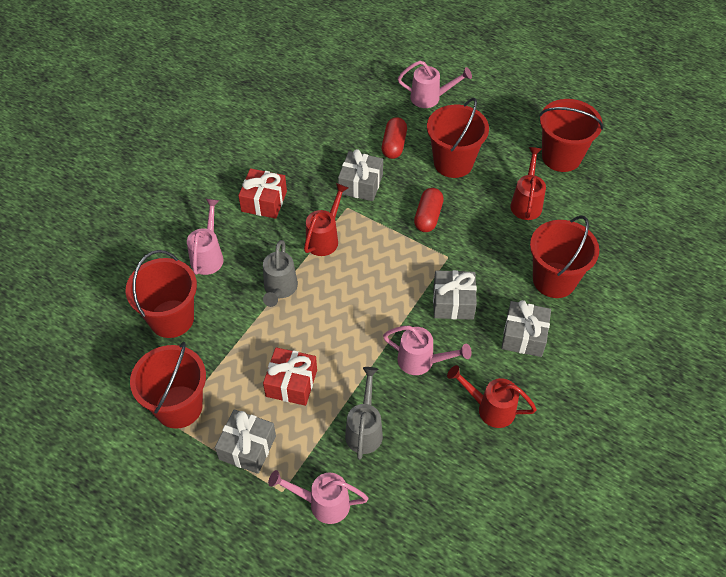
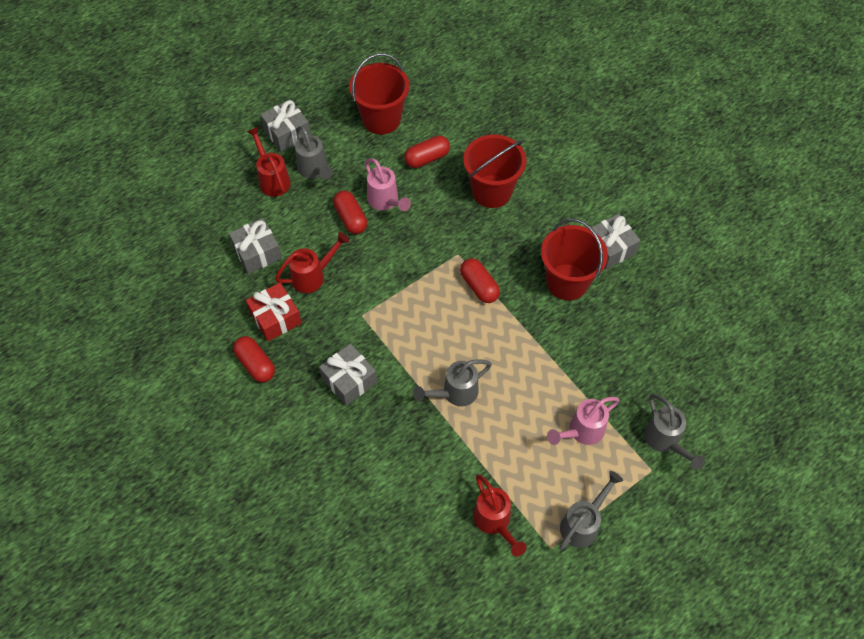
grey watering can: [263,240,298,307] [345,367,383,460] = 2 -> [295,126,333,179] [413,359,492,406] [559,471,623,550] [644,394,705,470] = 4
pink watering can: [187,199,224,275] [268,470,368,524] [383,326,472,375] [398,61,472,108] = 4 -> [365,158,411,211] [547,397,619,445] = 2
red bucket: [126,250,197,338] [130,342,206,429] [427,98,489,178] [530,216,599,298] [539,99,603,172] = 5 -> [349,53,409,135] [463,134,526,208] [541,218,608,300] = 3
red capsule: [382,117,407,159] [414,188,444,232] = 2 -> [233,336,275,382] [333,191,367,234] [404,136,450,168] [460,258,500,303] = 4
red gift: [238,168,287,219] [263,347,317,406] = 2 -> [246,282,302,341] = 1

